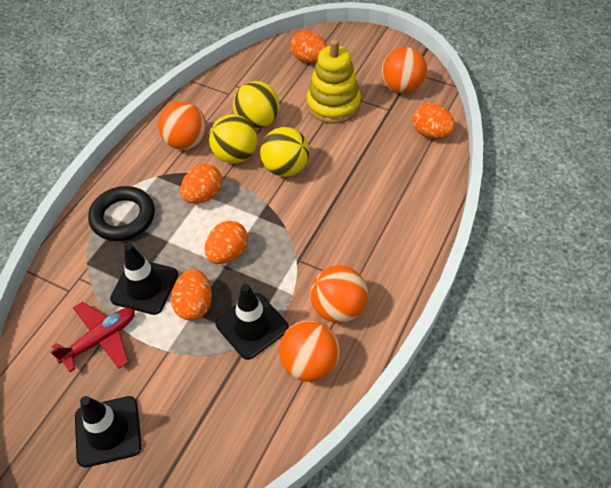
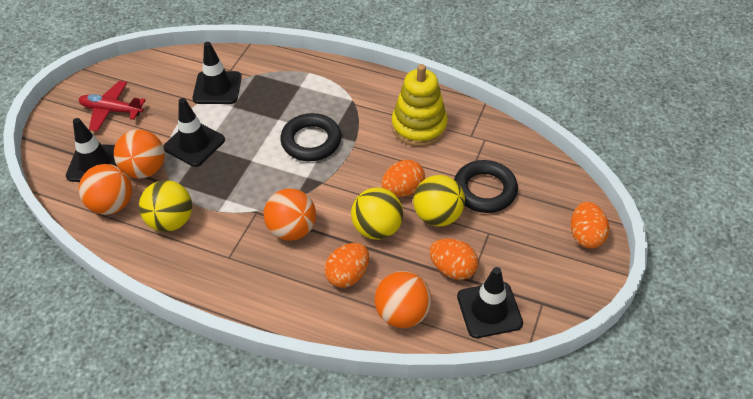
black ring: [88,186,155,241] = 1 -> [280,113,341,161] [454,160,518,213] = 2
black traffic cone: [75,396,142,468] [110,243,178,315] [215,284,289,360] = 3 -> [66,118,117,182] [163,98,225,167] [192,42,242,104] [457,267,523,338] = 4
orange egg: [171,269,212,321] [181,164,222,204] [205,221,248,264] [290,31,327,63] [412,103,455,139] = 5 -> [325,243,369,288] [381,160,425,197] [430,238,478,280] [571,202,609,248] = 4

